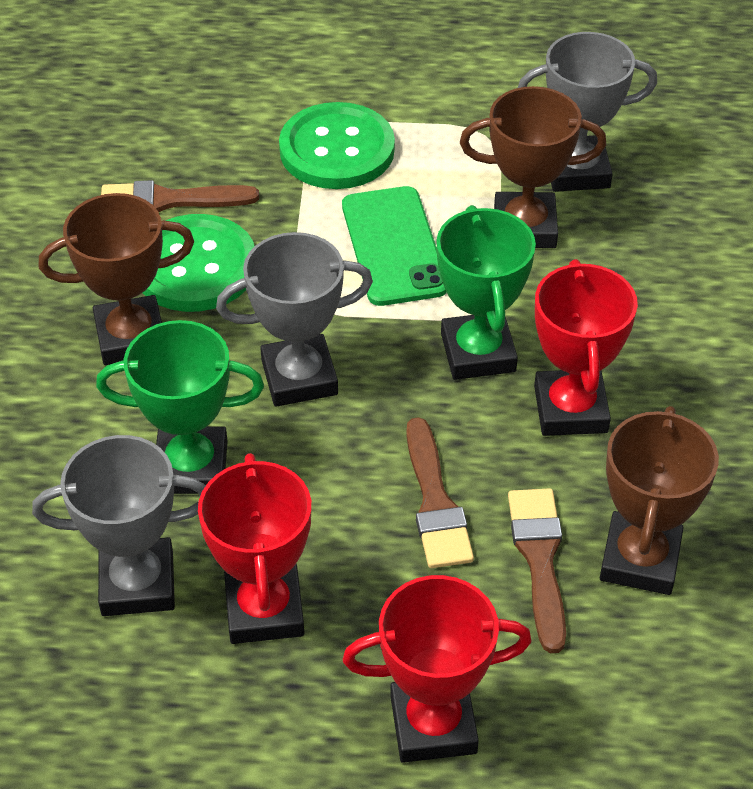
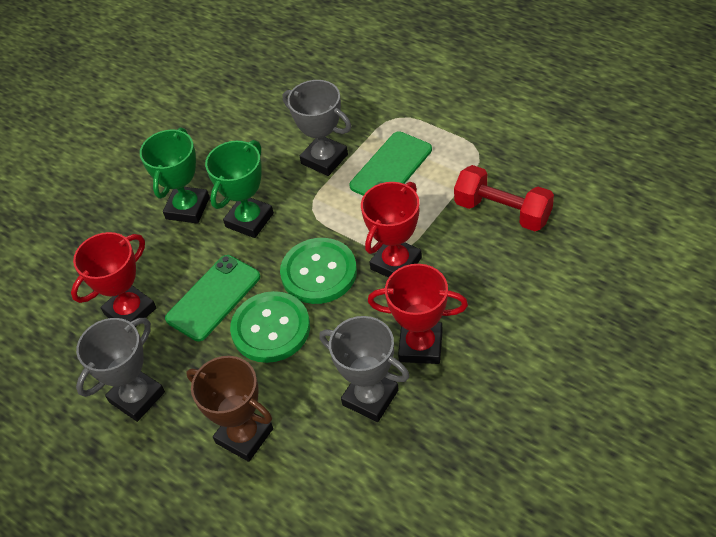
brown brush: [101,180,259,212] [406,417,474,568] [508,488,566,653] = 3 -> none = 0
brown trophy: [39,193,194,365] [460,86,606,248] [600,406,719,595] = 3 -> [186,356,273,462] = 1
green phone: [342,186,447,306] = 1 -> [165,255,260,341] [350,131,432,196] = 2
red dumbbell: none = 0 -> [454,165,554,231] = 1

